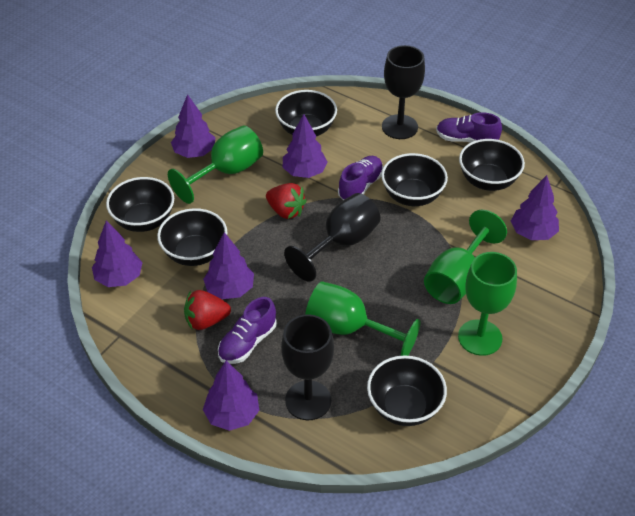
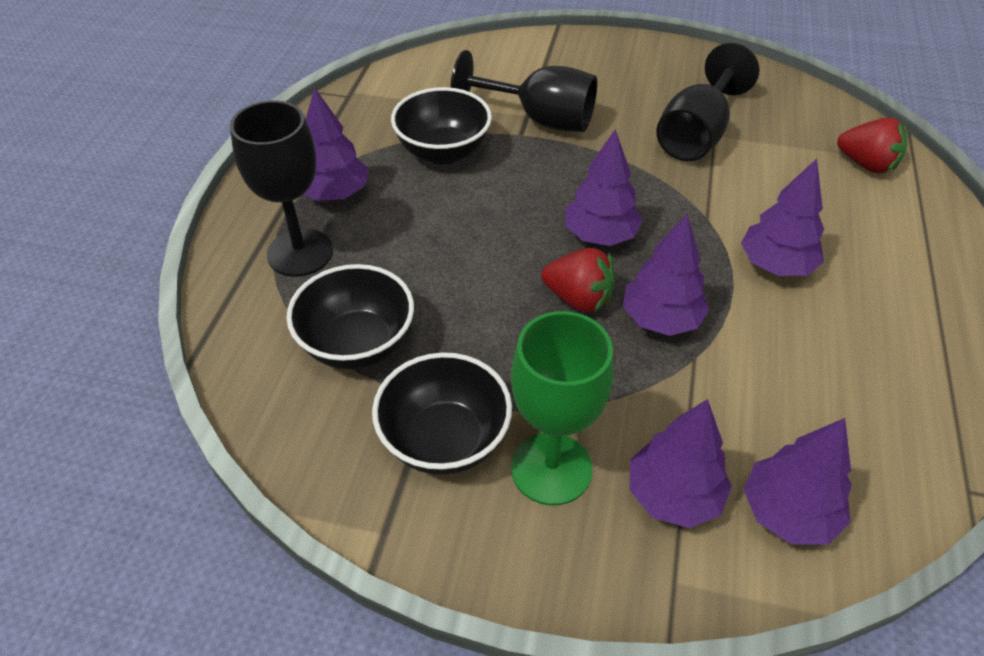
black bowl: [106,177,174,232] [157,208,227,266] [275,90,337,136] [367,355,447,426] [381,153,448,206] [459,139,525,191] = 6 -> [286,264,414,369] [372,352,512,475] [391,87,492,164] = 3
green goblet: [168,126,263,204] [305,281,421,356] [424,210,507,304] [458,252,517,356] = 4 -> [511,311,614,505] = 1
purple shoe: [218,297,277,364] [338,156,383,200] [436,112,502,143] = 3 -> none = 0

